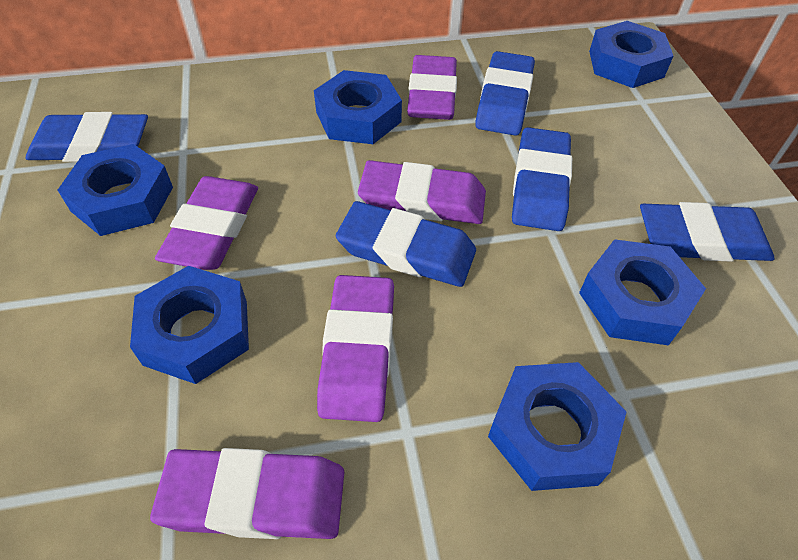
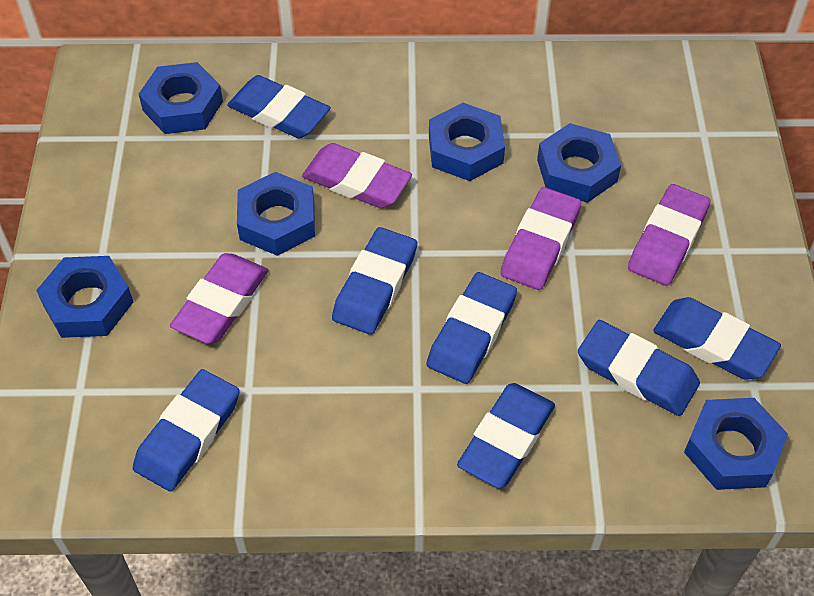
blue eraser: [25,112,148,162] [336,201,476,287] [475,51,535,136] [512,127,572,231] [640,202,774,262] = 5 -> [133,369,240,492] [227,75,331,139] [332,227,417,335] [426,272,517,384] [457,383,555,489] [578,320,700,416] [653,297,781,380] = 7
purple eraser: [150,448,344,539] [155,176,258,270] [317,275,394,422] [358,160,486,224] [407,55,457,120] = 5 -> [170,253,269,344] [302,143,412,208] [500,187,581,290] [628,184,711,286] = 4

